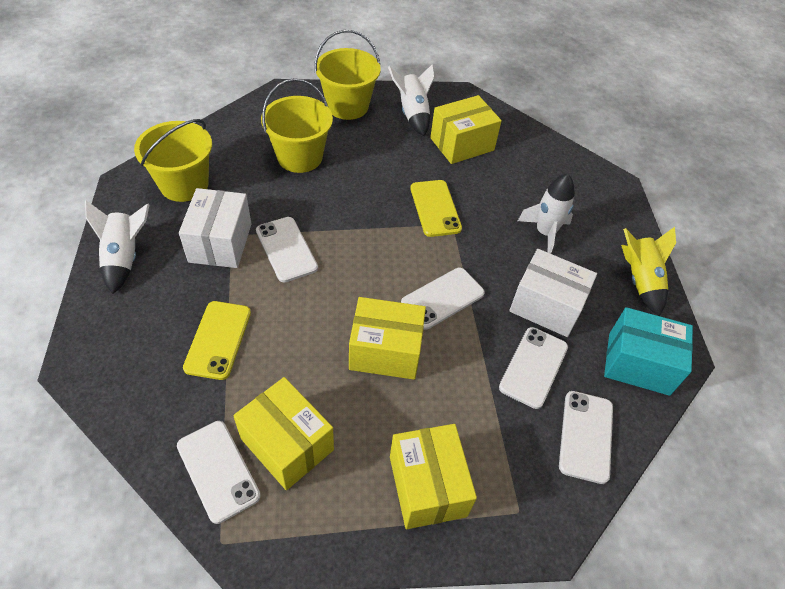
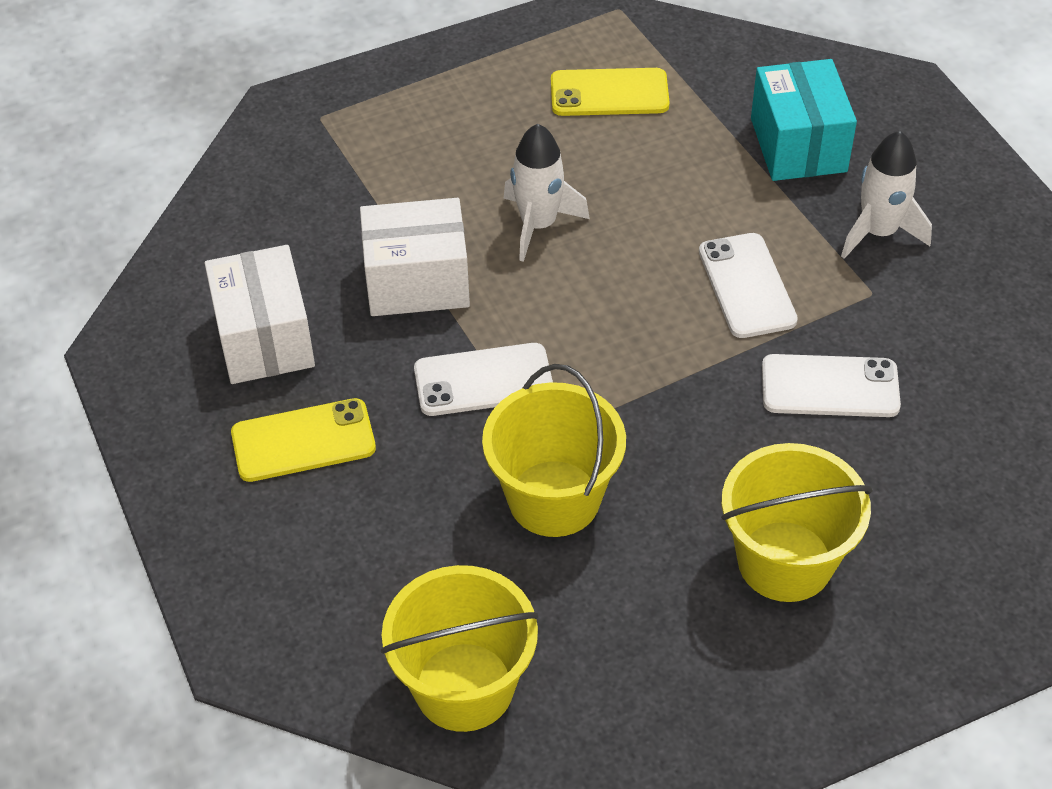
white phone: [177,421,261,524] [256,217,318,283] [401,268,485,330] [499,327,568,409] [559,391,613,484] = 5 -> [414,343,553,416] [699,233,798,338] [762,354,901,417] = 3
white rocket: [85,201,150,294] [388,64,435,136] [518,174,575,254] = 3 -> [504,124,590,262] [841,131,932,259] = 2
yellow box: [233,377,334,490] [349,297,426,380] [390,424,477,529] [430,95,502,164] = 4 -> none = 0
yellow rocket: [621,227,676,316] = 1 -> none = 0

